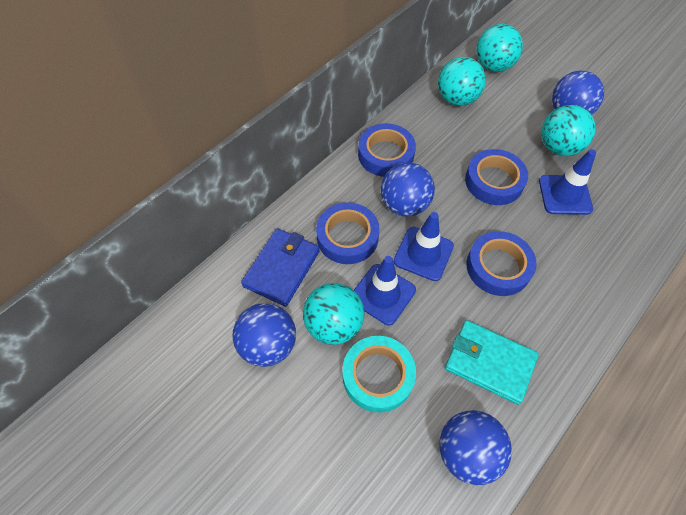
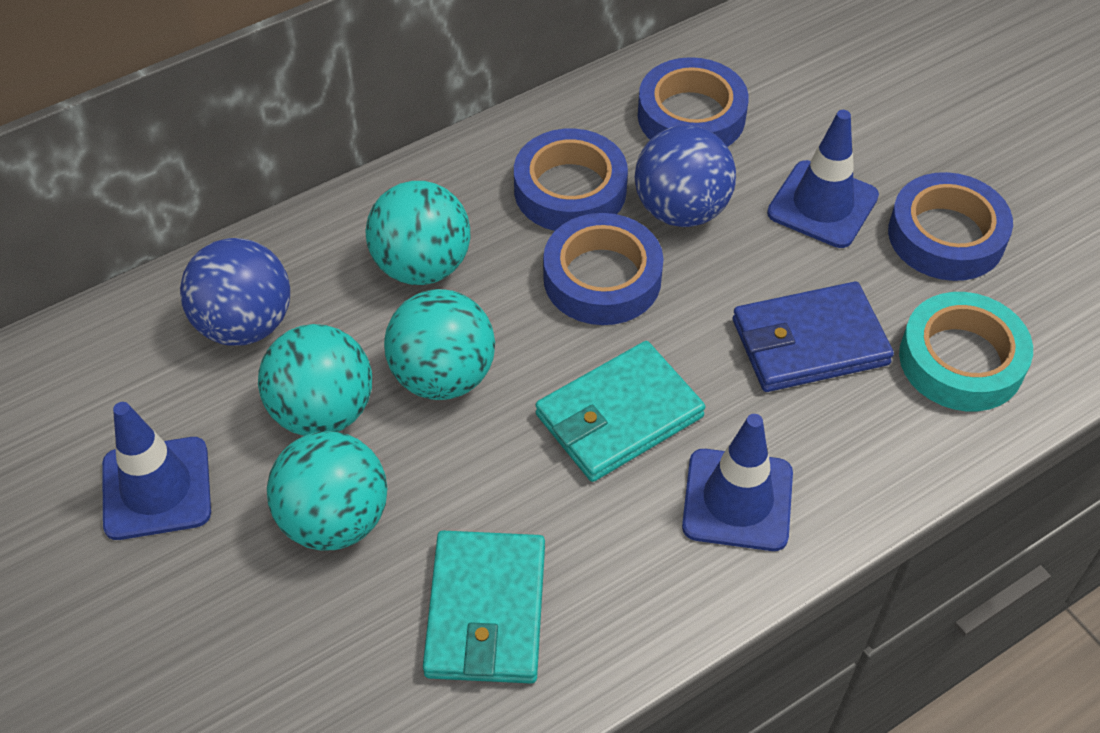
blue ball: [232,303,296,367] [381,163,435,217] [439,410,512,485] [552,71,604,115] = 4 -> [180,238,290,346] [634,125,736,227] = 2
turquoise wallet: [445,320,539,405] = 1 -> [423,531,545,684] [535,341,705,482] = 2

